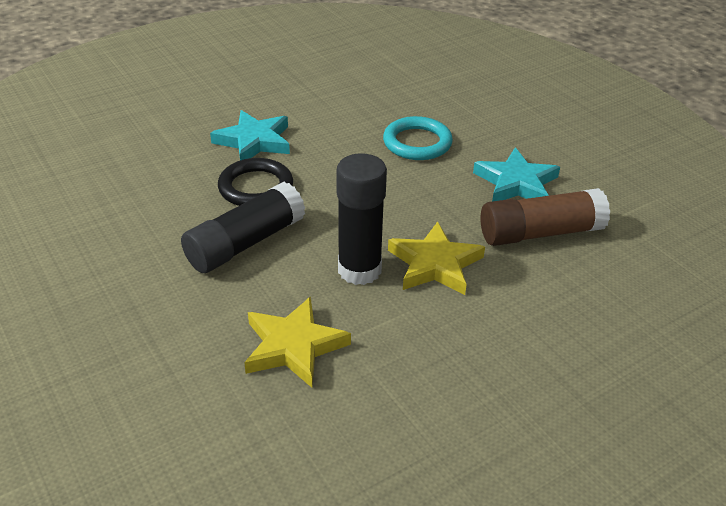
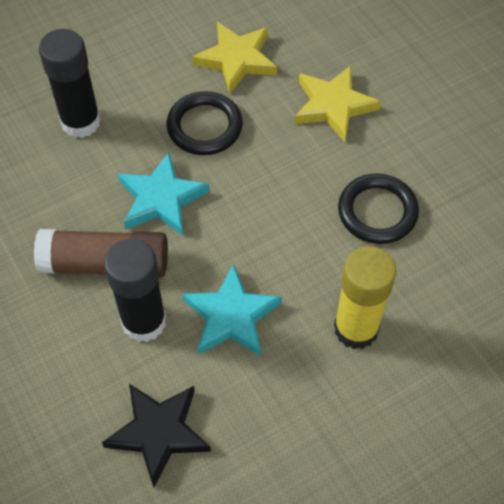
black ring: [218,158,293,206] = 1 -> [167,91,243,155] [338,174,419,244] = 2
black star: none = 0 -> [102,384,211,488] = 1
turquoise ring: [383,116,453,160] = 1 -> none = 0
yellow glue stick: none = 0 -> [334,246,396,349] = 1

